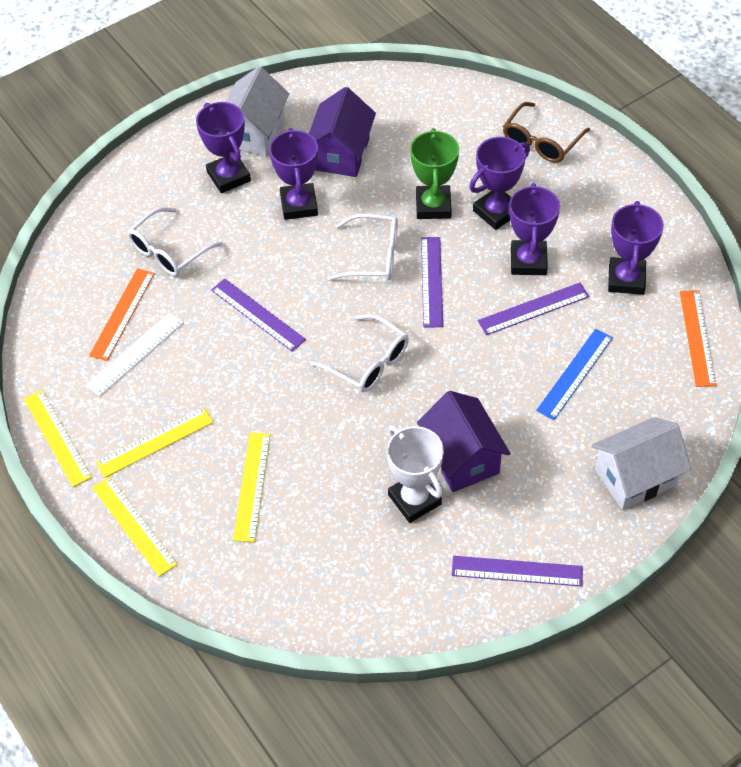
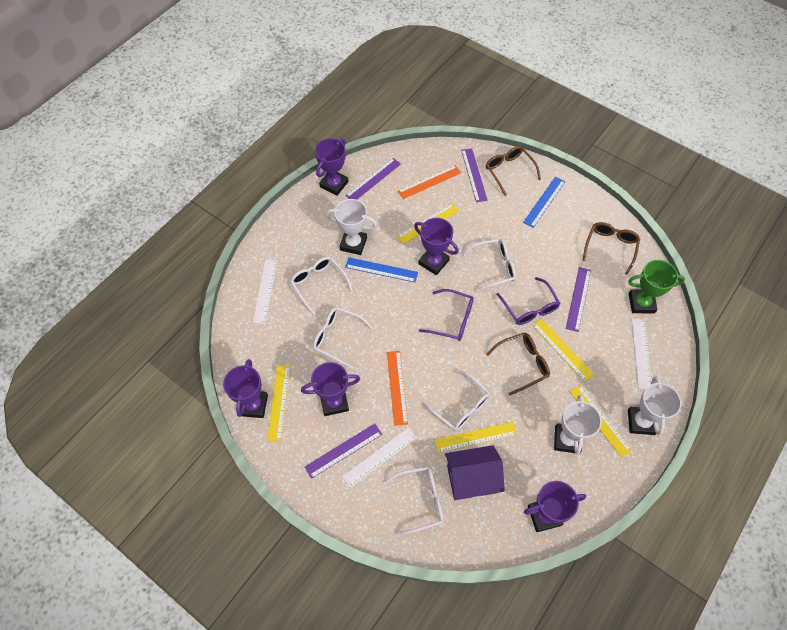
blue ruler: [536,329,613,420] = 1 -> [345,257,418,282] [523,177,565,228] = 2
brown glasses: [503,102,590,163] = 1 -> [486,146,541,196] [486,333,550,396] [582,222,640,275] = 3
purple glasses: none = 0 -> [419,289,474,341] [496,277,560,325] = 2
purple house: [309,87,376,177] [417,391,511,492] = 2 -> [445,445,505,500] = 1
white glasses: [127,207,223,276] [312,314,409,393] [327,214,398,281] = 3 -> [290,257,353,315] [313,307,373,368] [383,467,444,536] [422,370,490,431] [462,239,516,292] = 5
white house: [226,66,290,156] [592,417,691,510] = 2 -> none = 0
white ruler: [86,312,184,396] = 1 -> [253,259,277,324] [342,428,417,488] [632,319,651,389] = 3
white trophy: [387,426,444,523] = 1 -> [326,199,377,255] [554,394,602,454] [628,376,681,435] = 3
yellow ruler: [24,390,92,487] [92,477,178,577] [96,408,214,478] [233,433,270,542] = 4 -> [267,365,290,441] [397,203,459,244] [435,422,517,453] [532,318,594,382] [569,385,632,457] = 5

